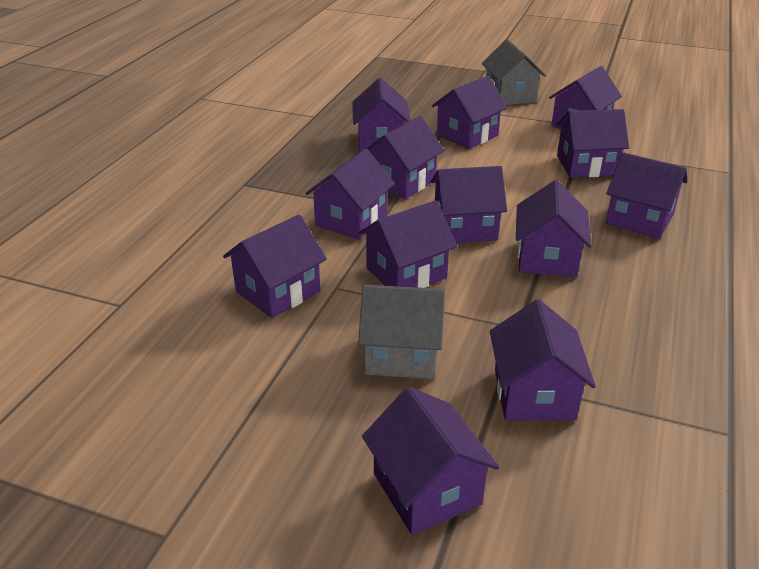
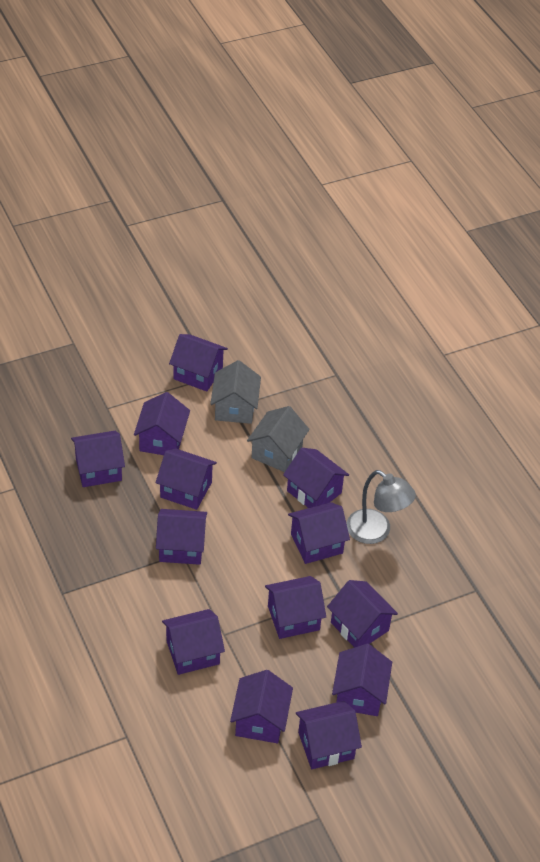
grey lamp: none = 0 -> [347,470,416,544] = 1

